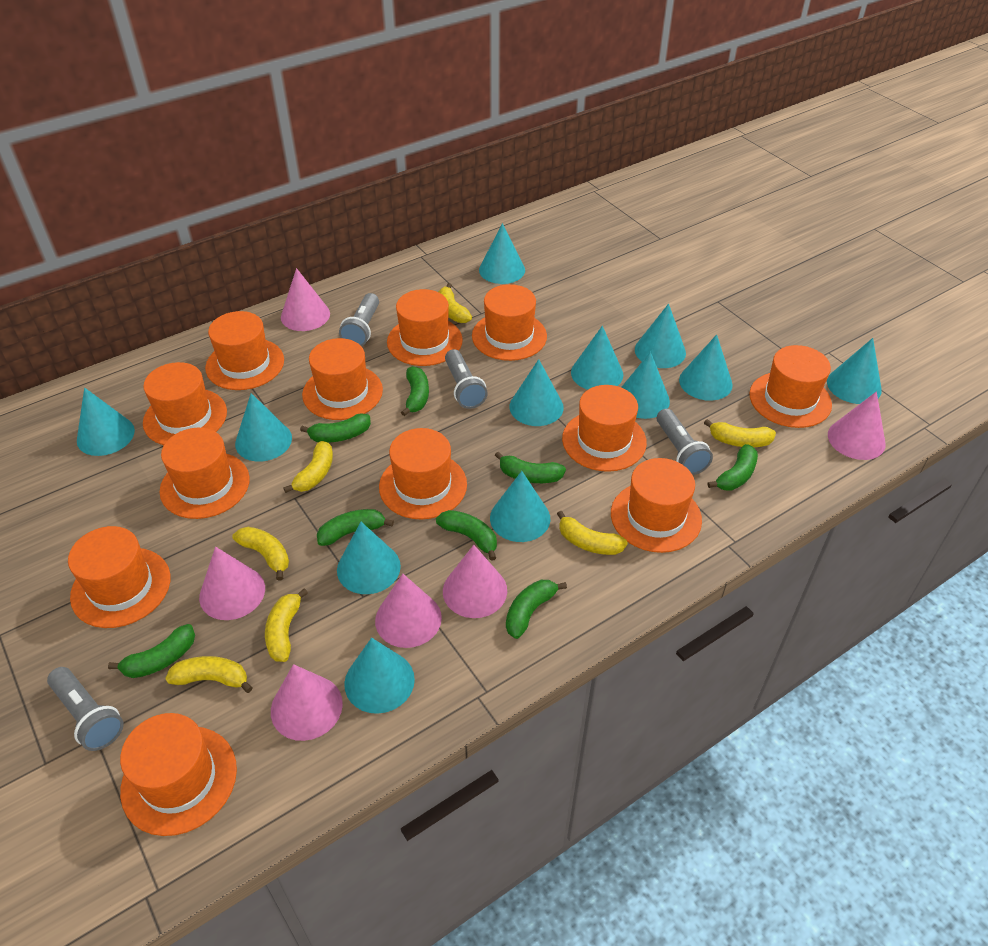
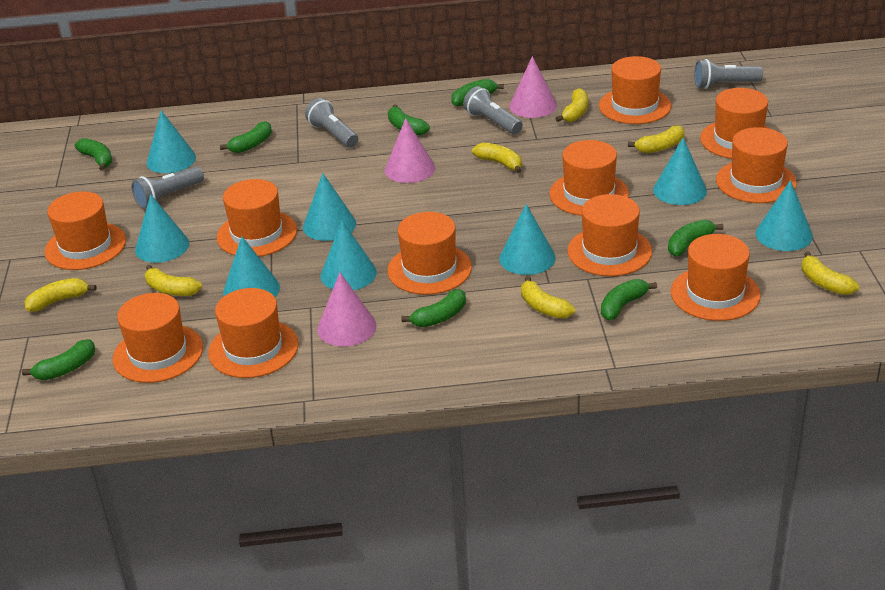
orange hat: [68,526,170,628] [120,713,237,836] [143,362,227,445] [159,428,250,519] [205,311,284,390] [302,338,383,420] [379,428,467,520] [387,289,463,366] [472,284,547,361] [562,385,647,472] [611,458,702,553] [749,345,832,428] = 12 -> [44,191,126,270] [113,293,203,383] [208,288,298,378] [217,179,297,257] [388,212,472,295] [549,140,629,216] [567,194,652,276] [599,56,671,124] [671,234,761,321] [700,88,770,159] [716,127,797,203] = 11
pink cone: [199,547,265,620] [271,664,343,741] [281,268,330,331] [375,574,442,648] [443,545,507,618] [828,391,886,460] = 6 -> [317,273,377,347] [385,118,435,183] [509,56,557,118] = 3
turquoise cone: [77,388,135,456] [235,393,292,462] [337,522,401,594] [344,638,415,714] [479,223,525,284] [490,471,550,542] [509,359,564,426] [571,326,623,390] [621,352,670,419] [635,304,686,368] [679,334,733,401] [827,338,882,404] = 12 -> [135,194,189,263] [147,110,196,173] [223,236,280,297] [303,173,356,241] [320,221,377,290] [499,204,556,275] [653,138,707,205] [755,180,813,251] = 8

